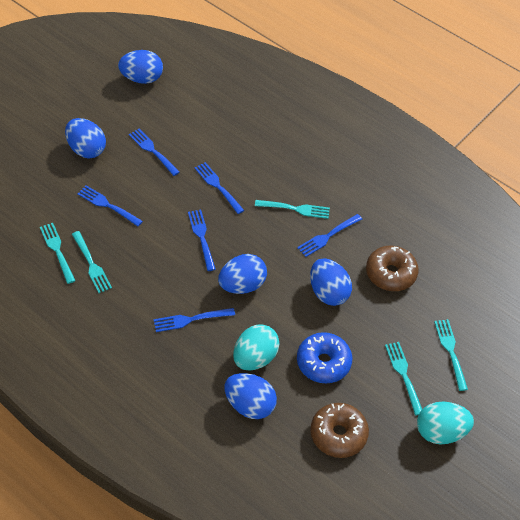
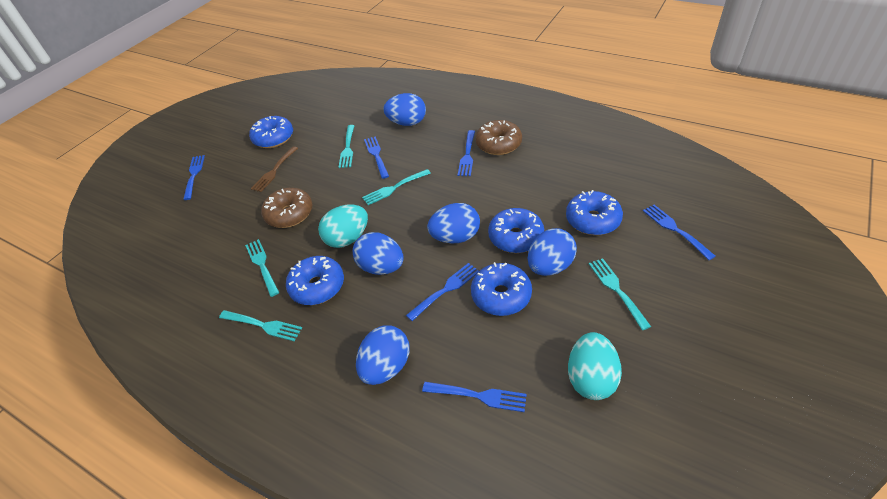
blue donut: [297,332,352,383] = 1 -> [249,116,293,148] [286,256,344,305] [471,262,532,316] [488,208,544,253] [566,190,623,235] = 5
brown fork: none = 0 -> [251,146,298,192] = 1

